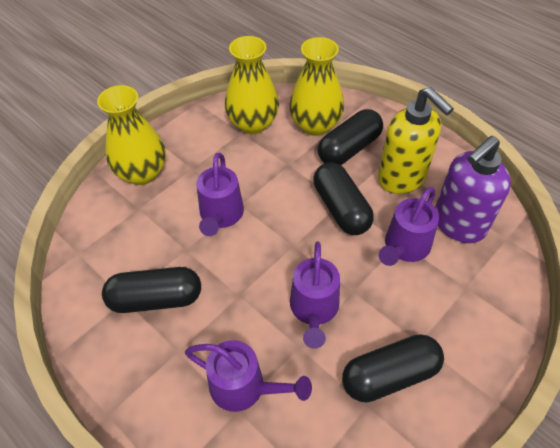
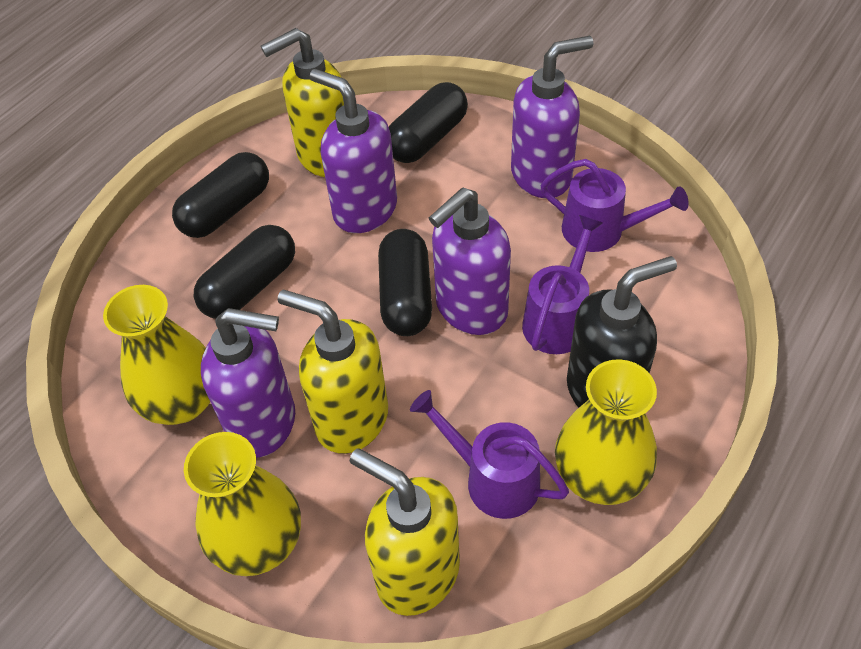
black soap dispenser: none = 0 -> [567,256,677,408] = 1
purple soap dispenser: [435,136,511,243] = 1 -> [201,308,295,458] [310,69,397,233] [429,187,511,335] [511,36,593,199] = 4
purple watering can: [185,340,312,412] [197,153,244,236] [290,242,340,349] [379,187,439,266] = 4 -> [410,390,569,519] [522,215,603,354] [540,159,689,252] = 3
yellow soap dispenser: [378,87,454,194] = 1 -> [261,28,344,177] [278,290,388,454] [350,448,460,616] = 3

